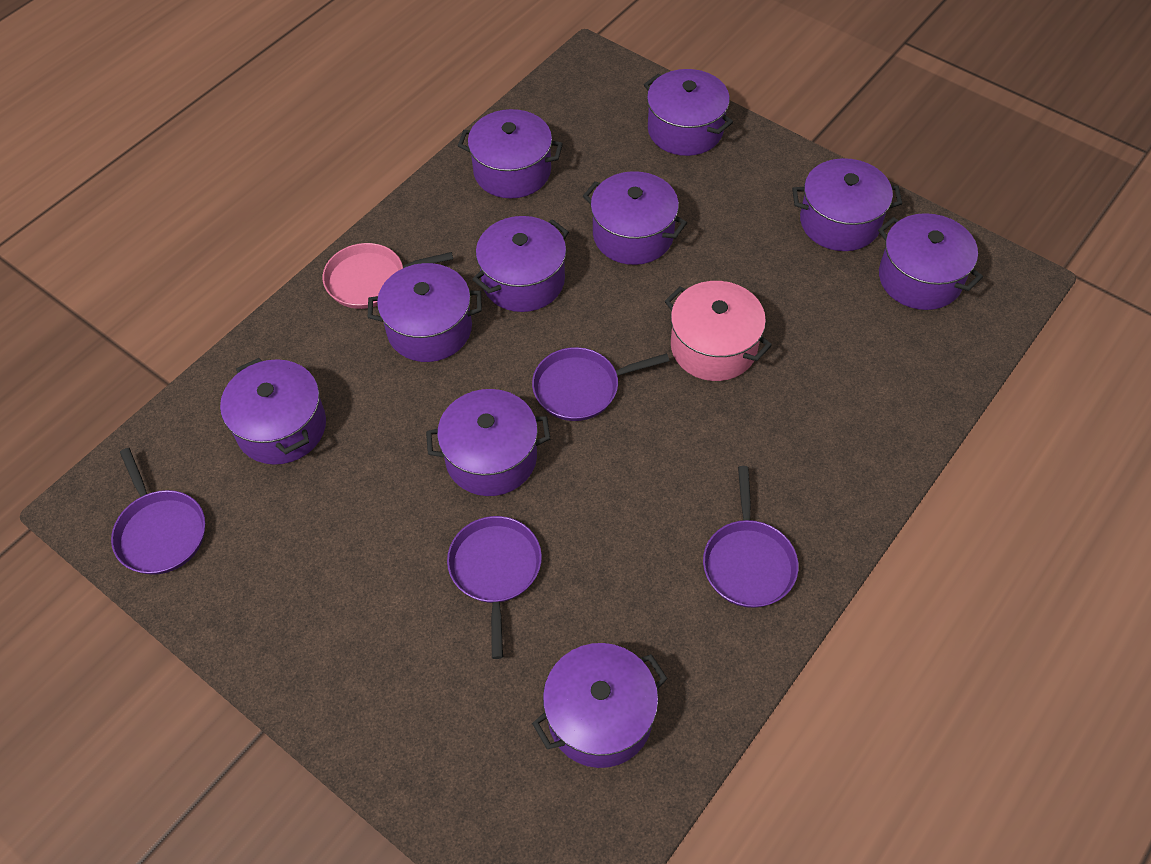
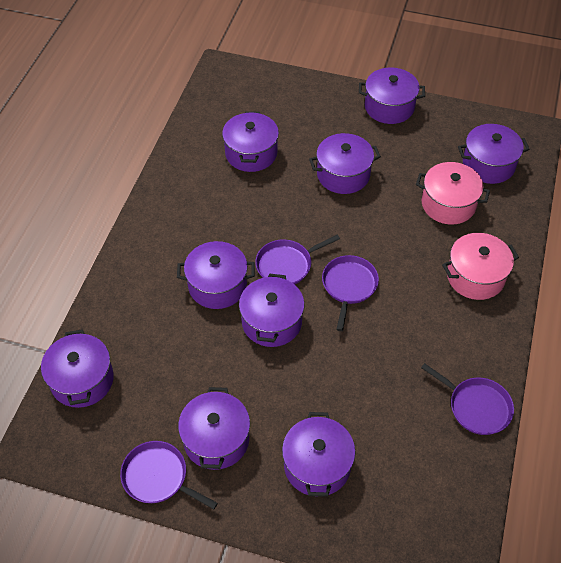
pink pan: [323,243,453,309] = 1 -> none = 0
pink pot: [665,281,772,381] = 1 -> [416,162,490,225] [442,233,519,300] = 2
purple pot: [220,358,326,465] [368,263,482,362] [426,389,550,496] [458,109,563,198] [472,216,569,312] [532,643,668,768] [583,171,687,265] [644,69,733,156] [792,158,902,251] [878,213,983,310] = 10 -> [41,329,114,408] [177,241,255,309] [178,387,250,470] [222,111,279,172] [239,273,305,347] [282,412,355,497] [309,133,381,194] [359,68,425,124] [458,124,529,184] = 9

